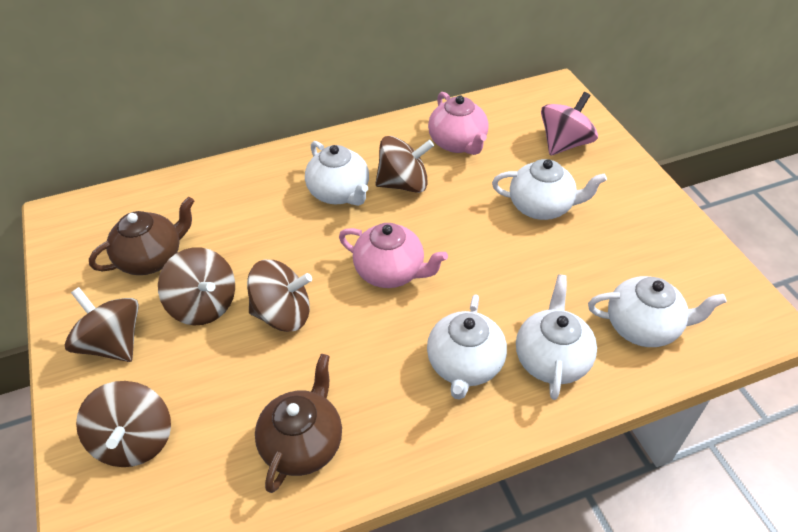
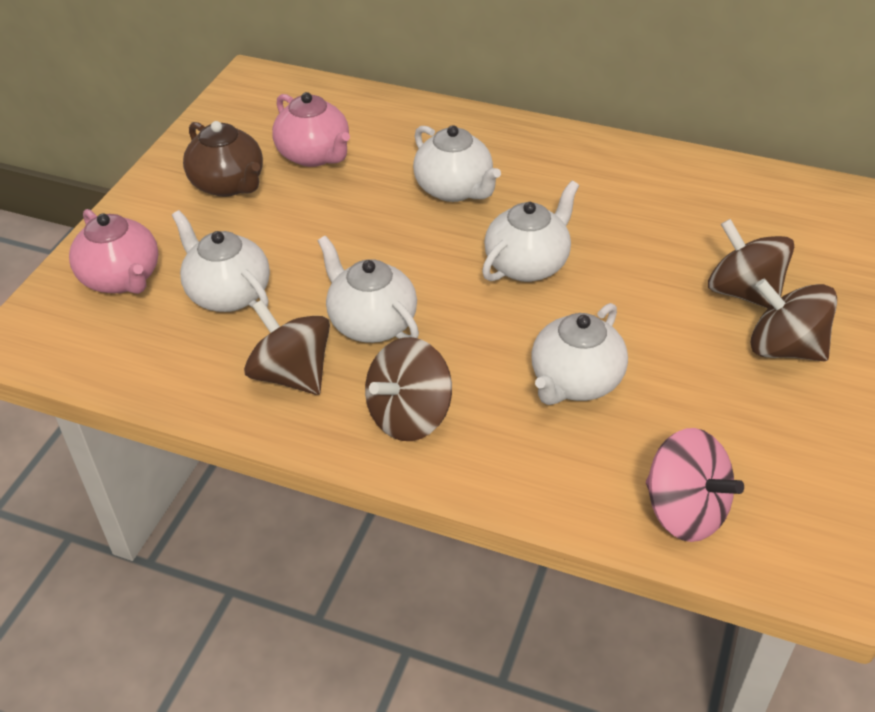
brown spinning top: [65,287,139,362] [76,381,171,467] [158,247,235,325] [247,260,312,332] [375,136,434,193] = 5 -> [244,300,330,395] [365,337,452,441] [708,219,794,308] [751,279,837,361] = 4
brown teapot: [89,197,194,275] [255,354,342,493] = 2 -> [183,121,263,197] = 1

